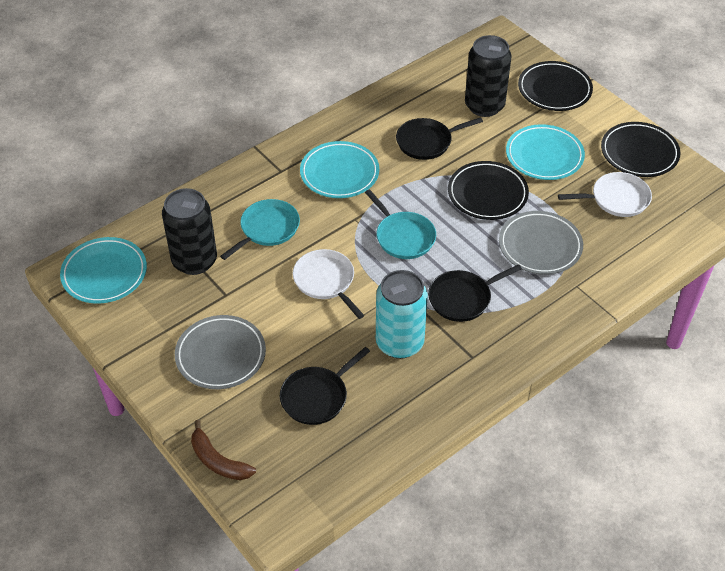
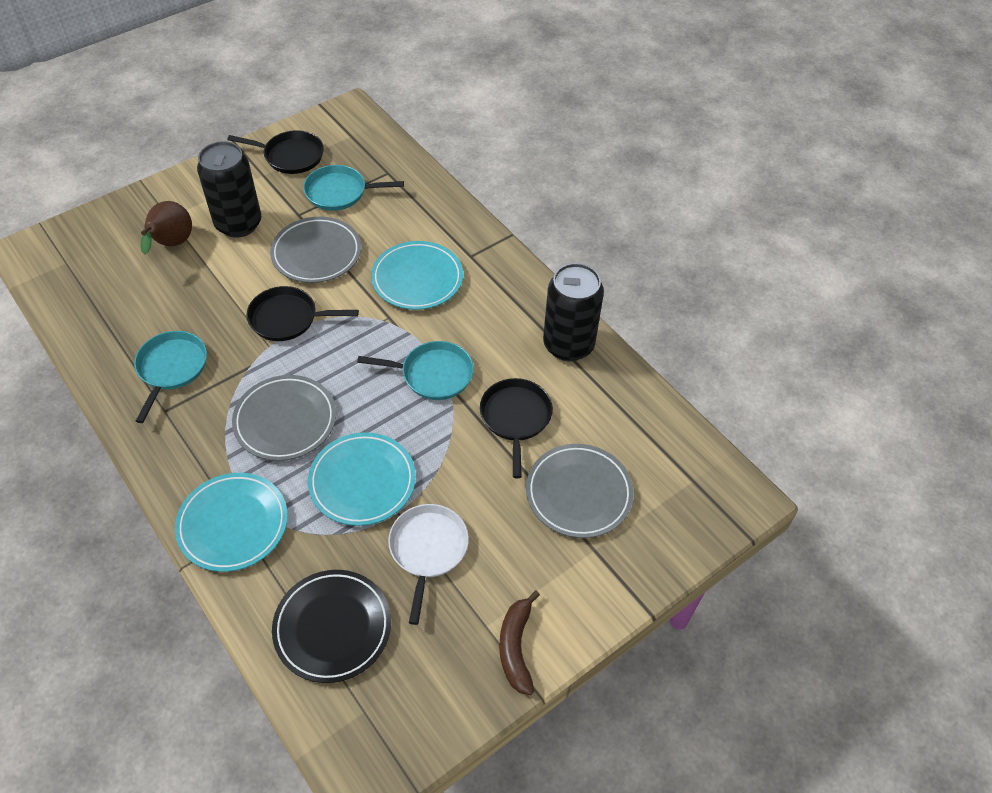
black plate: [448,161,529,220] [518,61,593,111] [601,122,680,177] = 3 -> [272,570,391,683] = 1
brown pear: none = 0 -> [141,201,192,254] = 1
grey plate: [175,315,266,389] [499,211,583,275] = 2 -> [232,375,336,461] [270,217,361,283] [526,444,634,538] = 3
turquoise can: [376,270,428,359] = 1 -> none = 0
turquoise pan: [220,199,300,260] [365,189,436,259] = 2 -> [134,331,207,423] [303,165,404,211] [357,341,474,400] = 3
white pan: [293,249,364,319] [558,172,652,217] = 2 -> [388,504,469,625] = 1

